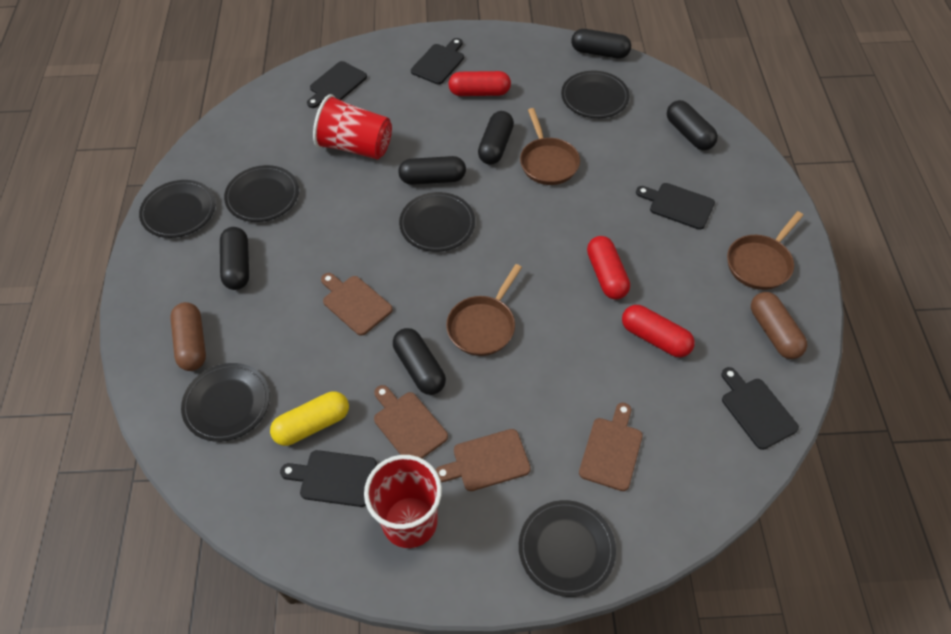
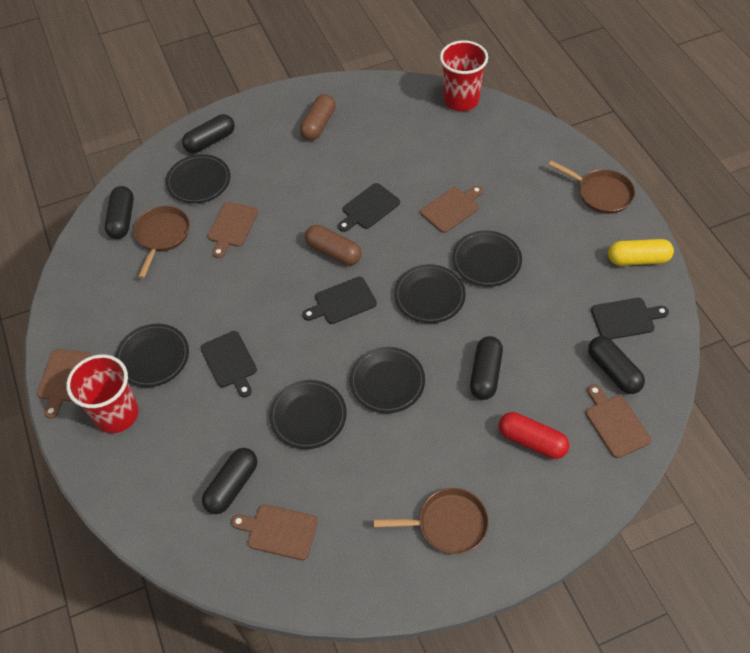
black capsule: [220,227,249,290] [393,328,446,395] [398,156,466,185] [478,111,514,165] [571,29,631,59] [667,100,718,150] = 6 -> [105,186,134,239] [182,114,235,153] [202,448,257,514] [470,336,503,400] [588,336,645,394] = 5
black cutting board: [280,450,377,507] [307,61,367,108] [411,38,464,84] [636,183,715,230] [721,367,799,450] = 5 -> [201,331,257,397] [302,277,377,324] [338,183,400,232] [591,298,669,339] = 4
brown cutting board: [321,273,393,336] [374,385,448,458] [435,429,531,491] [579,403,643,491] = 4 -> [37,349,91,419] [208,202,258,258] [231,504,318,560] [421,185,483,233] [586,384,651,458] = 5
red capsule: [448,71,511,96] [587,236,630,300] [622,305,695,357] = 3 -> [499,412,569,459] = 1

